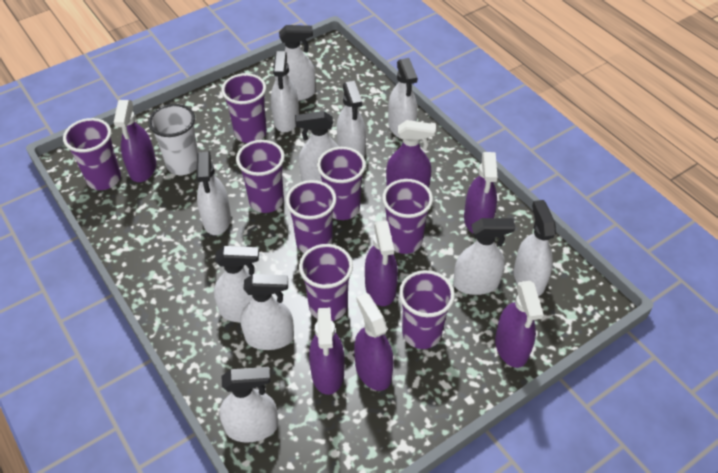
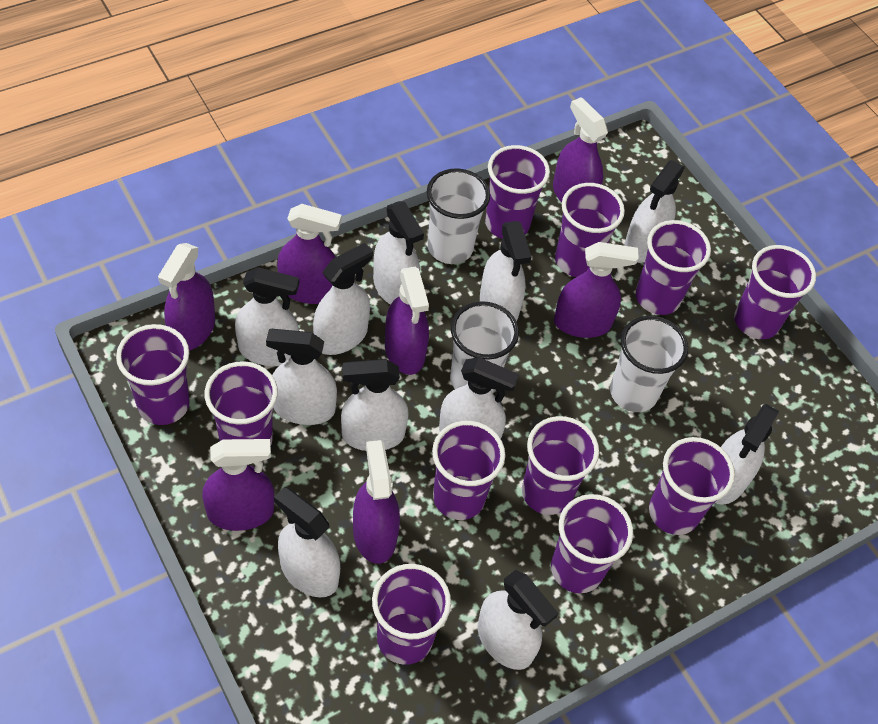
purple cup: [63,118,121,190] [221,73,267,143] [236,140,284,213] [286,180,336,253] [299,244,353,321] [317,147,366,220] [382,179,433,254] [399,270,455,349] = 8 -> [116,324,190,425] [205,361,278,447] [372,564,451,665] [432,421,505,520] [485,145,550,239] [522,416,599,515] [551,494,633,593] [555,183,625,277] [636,220,711,315] [649,437,735,535] [734,245,816,339] = 11
white cup: [148,104,198,175] = 1 -> [427,168,490,264] [450,301,519,393] [610,316,688,412] = 3

